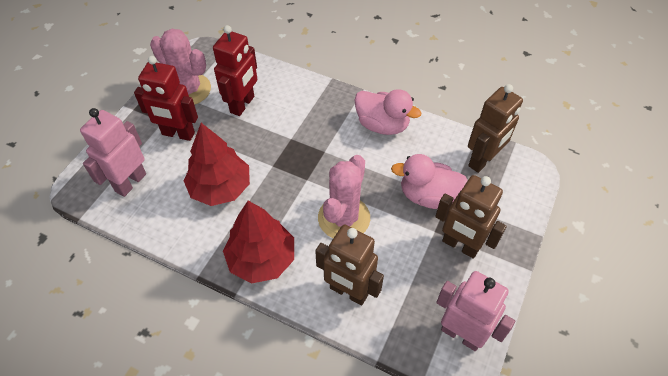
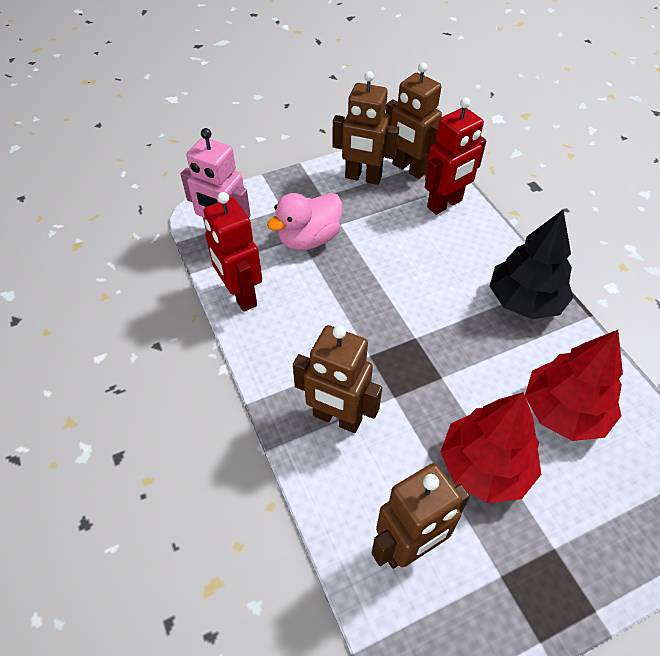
black tree: none = 0 -> [489,210,574,319] = 1
brown robot: [315,225,384,306] [435,175,507,259] [468,84,523,173] = 3 -> [293,325,382,433] [333,71,399,185] [372,463,470,569] [386,62,442,179] = 4
pink cactus: [150,29,211,105] [318,155,370,238] = 2 -> none = 0
pink duck: [354,89,421,135] [391,154,468,209] = 2 -> [267,193,342,250] = 1
pink robot: [80,108,146,197] [436,271,515,351] = 2 -> [180,128,251,231] = 1

